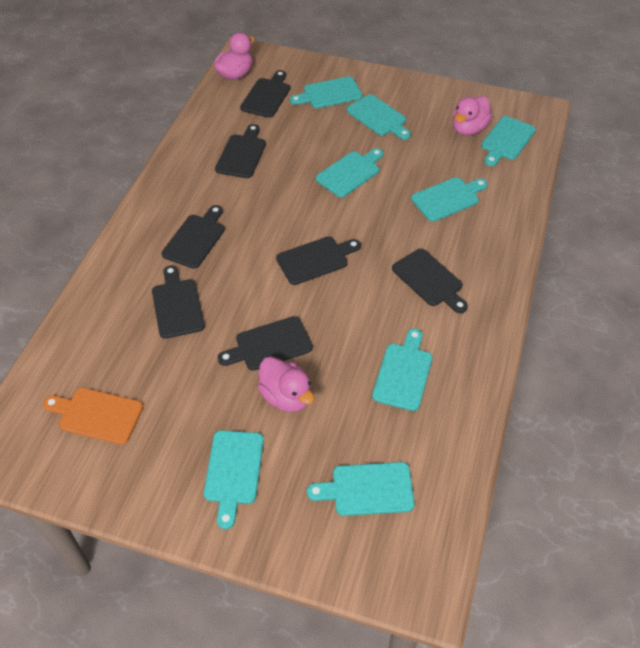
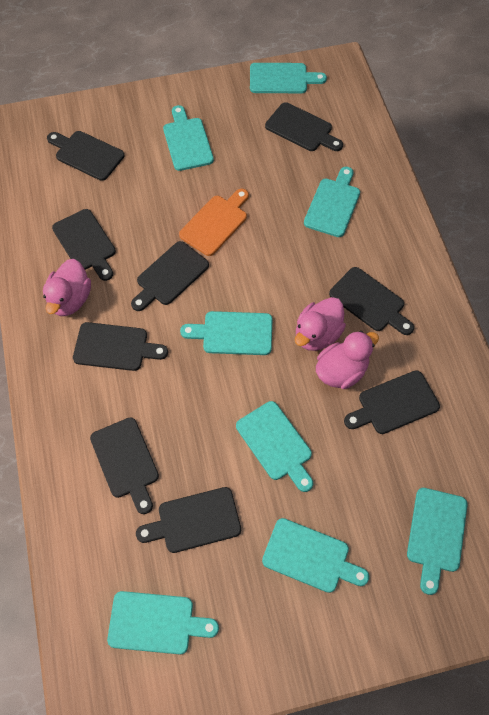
black cutting board: [152,265,205,339] [161,205,225,269] [215,124,266,178] [218,316,313,371] [240,70,290,118] [276,237,361,285] [392,249,468,313] = 7 -> [47,131,124,181] [52,209,116,281] [73,322,168,371] [90,418,159,514] [131,241,209,311] [136,487,241,553] [265,102,343,151] [329,267,414,335] [344,370,440,434] = 9

